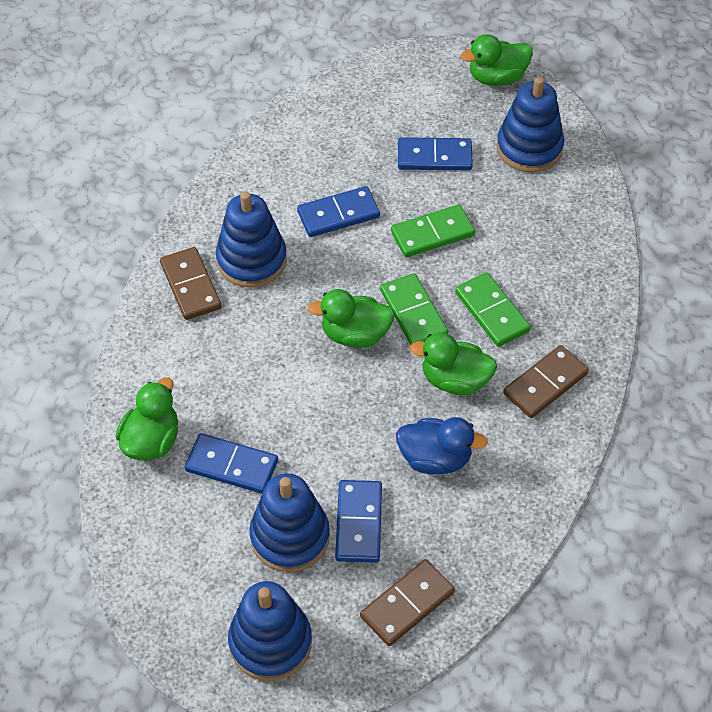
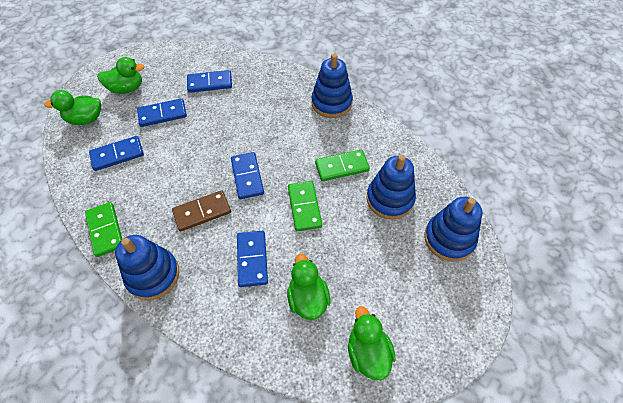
blue domino: [185,433,278,494] [297,186,380,237] [335,480,382,563] [398,137,473,170] = 4 -> [89,136,144,171] [137,98,187,127] [187,70,232,93] [231,152,264,199] [237,231,268,287] = 5
blue duck: [396,417,488,474] = 1 -> none = 0
brown domino: [160,247,222,320] [360,559,455,646] [503,345,589,418] = 3 -> [172,190,231,231] = 1

